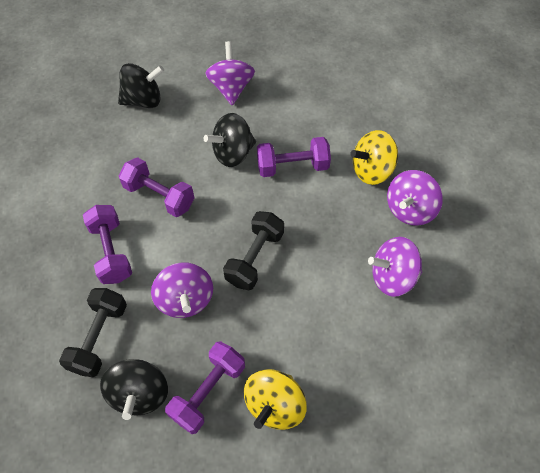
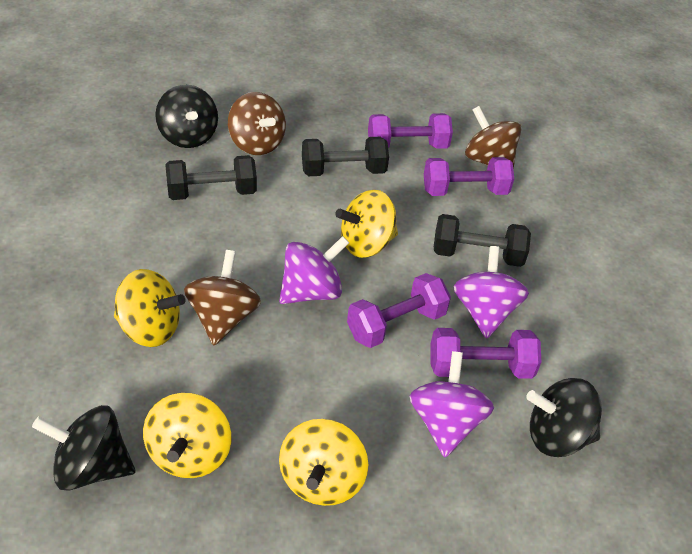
black dumbbell: [59,288,127,377] [223,211,284,290] = 2 -> [166,155,257,200] [302,137,389,176] [434,214,531,267] = 3
brown spinning top: none = 0 -> [184,250,261,345] [228,92,286,155] [465,106,522,170] = 3
purple spinning top: [151,262,213,318] [205,41,255,105] [368,237,422,297] [387,170,443,226] = 4 -> [279,236,349,304] [410,351,494,457] [453,246,529,339] = 3
yellow spinning top: [244,369,307,430] [350,130,398,185] = 2 -> [114,269,186,347] [143,393,231,478] [279,419,368,506] [335,190,398,258] = 4

